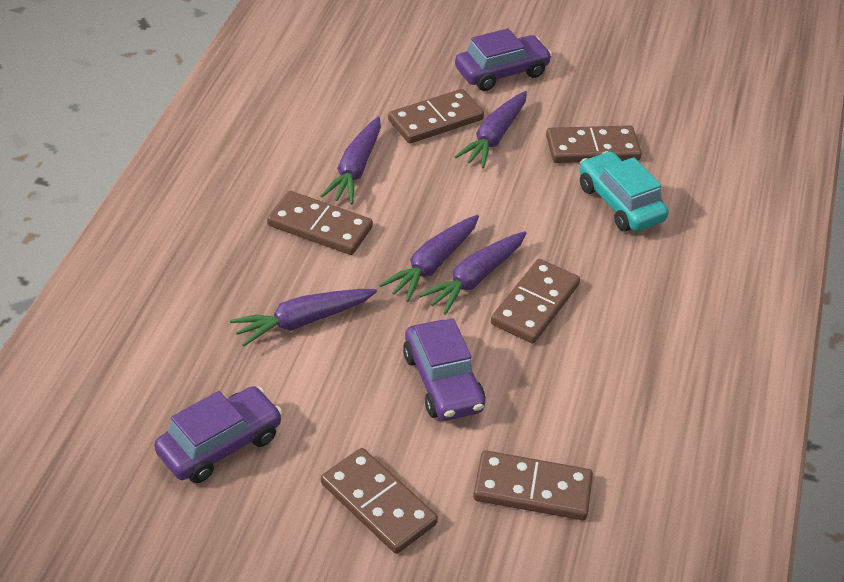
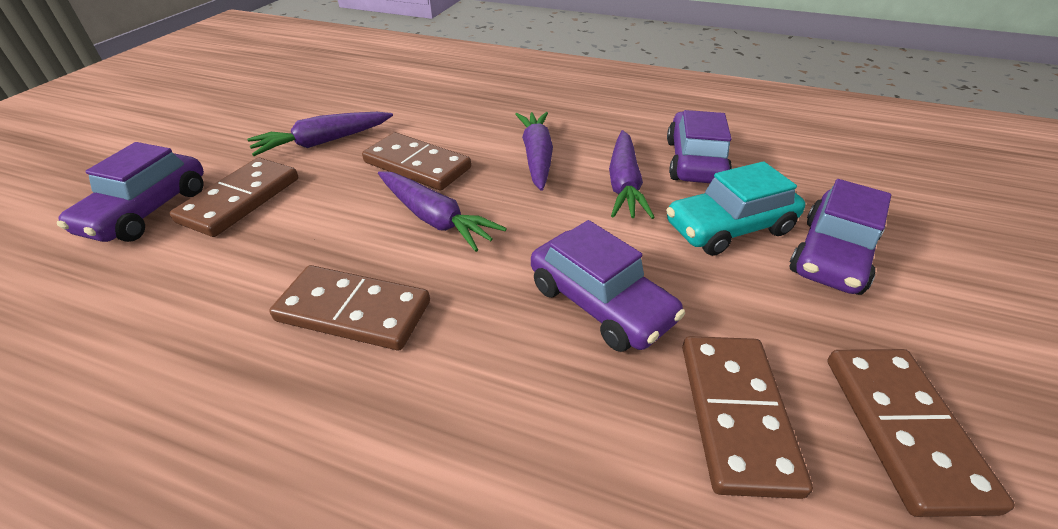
brown domino: [267,191,373,255] [321,448,438,554] [388,89,484,144] [473,450,593,520] [491,259,580,344] [546,126,642,163] = 6 -> [170,158,298,237] [269,265,430,350] [362,132,471,190] [682,336,813,499] [827,349,1015,517] = 5
purple car: [154,386,282,483] [403,318,485,421] [455,28,552,91] = 3 -> [57,142,204,242] [531,220,685,352] [667,110,732,183] [790,179,891,295] = 4
purple carrot: [230,289,377,347] [321,117,381,204] [379,215,479,302] [418,231,526,315] [454,91,527,169] = 5 -> [247,112,393,156] [378,171,507,252] [515,112,553,191] [609,130,655,219] = 4

